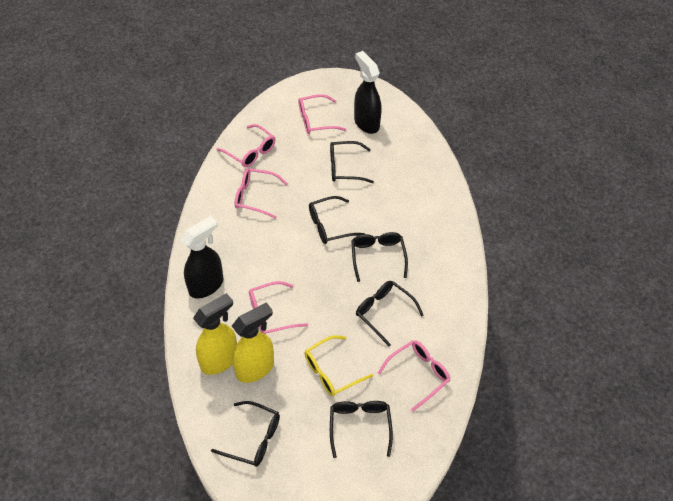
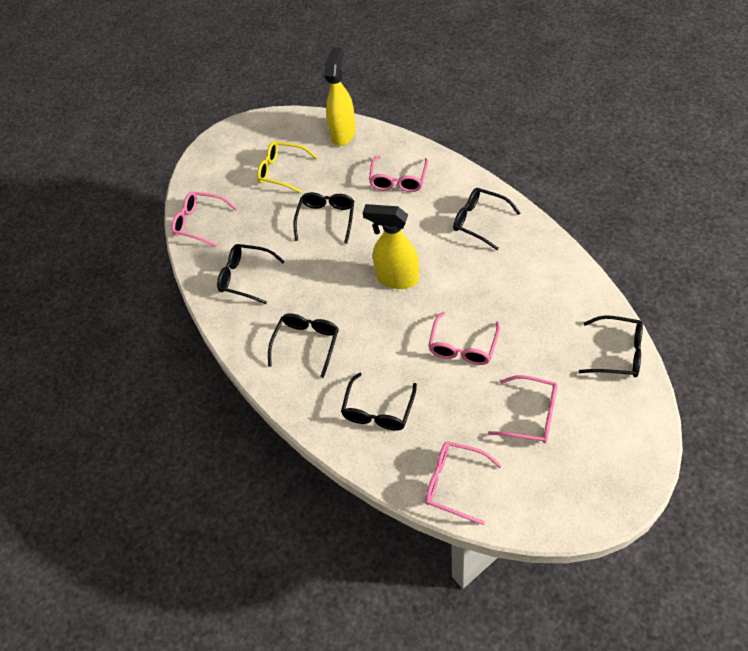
black spray bottle: [180,216,223,299] [354,51,382,134] = 2 -> none = 0

